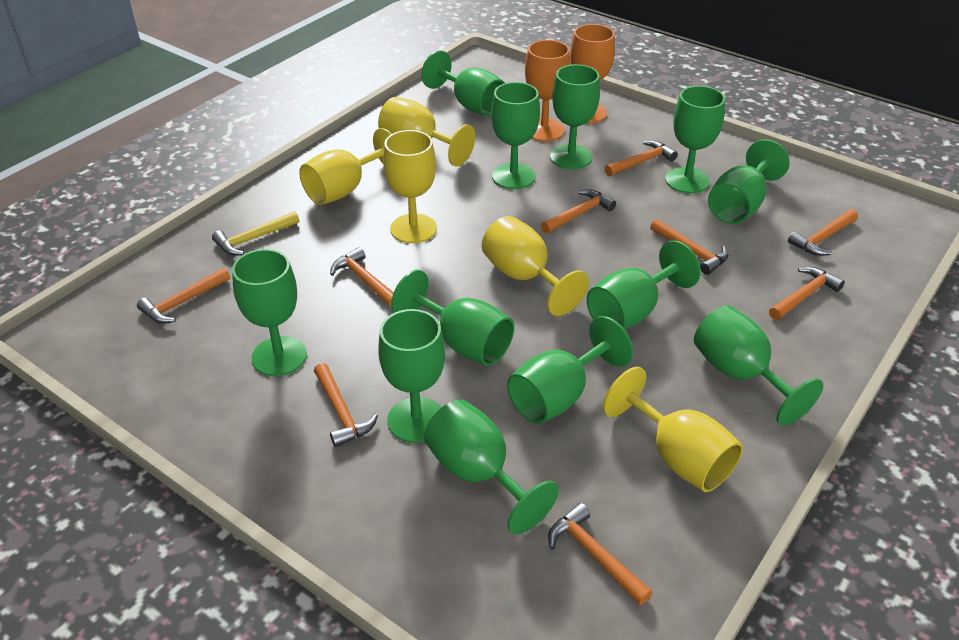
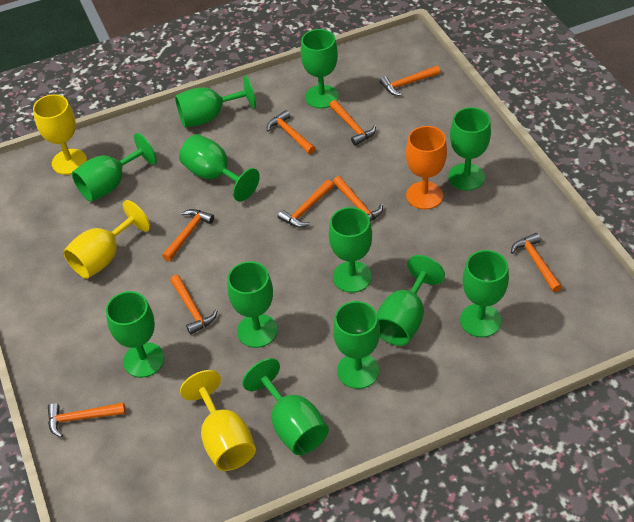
orange goblet: [525,40,570,141] [570,24,615,123] = 2 -> [406,126,447,209] = 1
yellow goblet: [299,128,392,205] [378,97,476,167] [383,130,437,243] [482,216,589,316] [603,367,743,492] = 5 -> [33,94,87,175] [63,200,150,279] [180,370,256,471] = 3
yellow hammer: [212,211,299,256] = 1 -> none = 0

